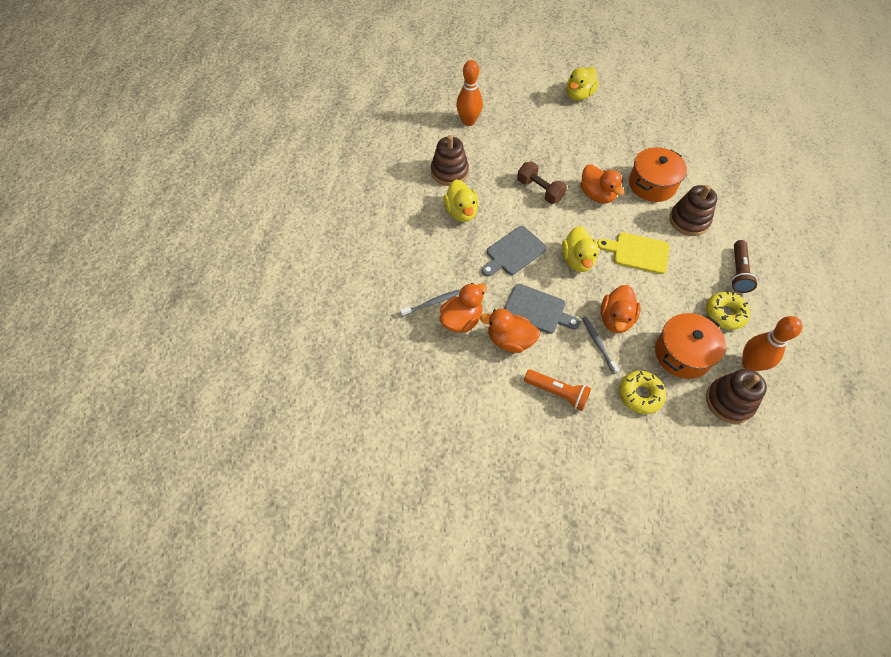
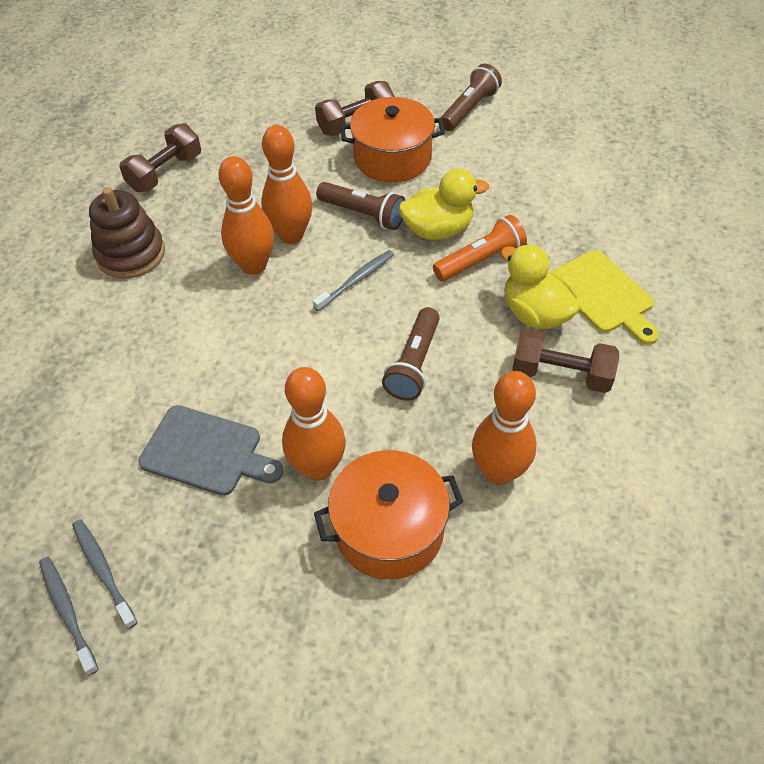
brown dumbbell: [517,162,567,204] = 1 -> [119,123,201,192] [315,81,395,136] [512,328,619,393] = 3
brown flashlight: [731,240,758,293] = 1 -> [316,182,405,230] [382,307,440,400] [441,64,502,131] = 3
brown stacking toy: [431,135,469,186] [669,185,717,236] [706,369,767,424] = 3 -> [89,187,165,279] = 1
grey cutting board: [482,226,547,276] [504,284,580,334] = 2 -> [138,405,284,496] = 1
grey toothbrush: [400,290,460,317] [582,316,619,374] = 2 -> [39,557,99,676] [72,519,138,629] [313,250,394,311] = 3
orange bowling pin: [456,60,483,126] [742,316,802,371] = 2 -> [218,156,274,275] [261,125,312,244] [282,367,346,481] [472,371,537,485] = 4
orange duck: [440,283,487,333] [480,309,540,353] [580,164,624,203] [601,285,641,333] = 4 -> none = 0
yellow donut: [619,371,666,414] [706,291,750,330] = 2 -> none = 0
yellow duck: [444,179,479,222] [562,226,599,272] [566,67,599,101] = 3 -> [399,169,489,240] [501,244,580,329] = 2

